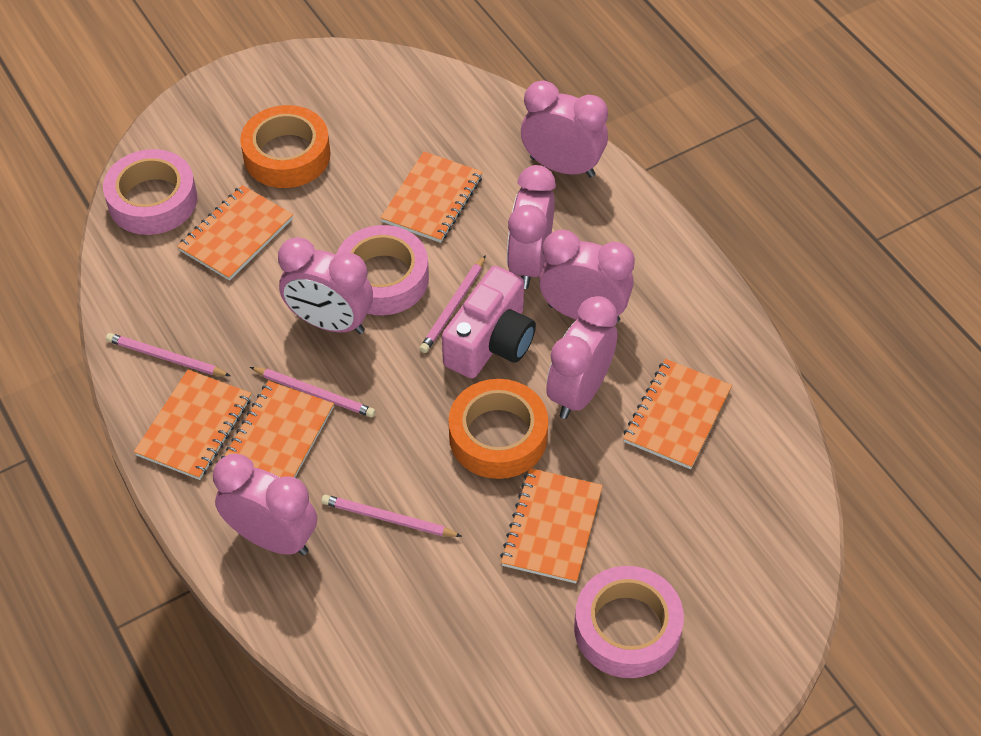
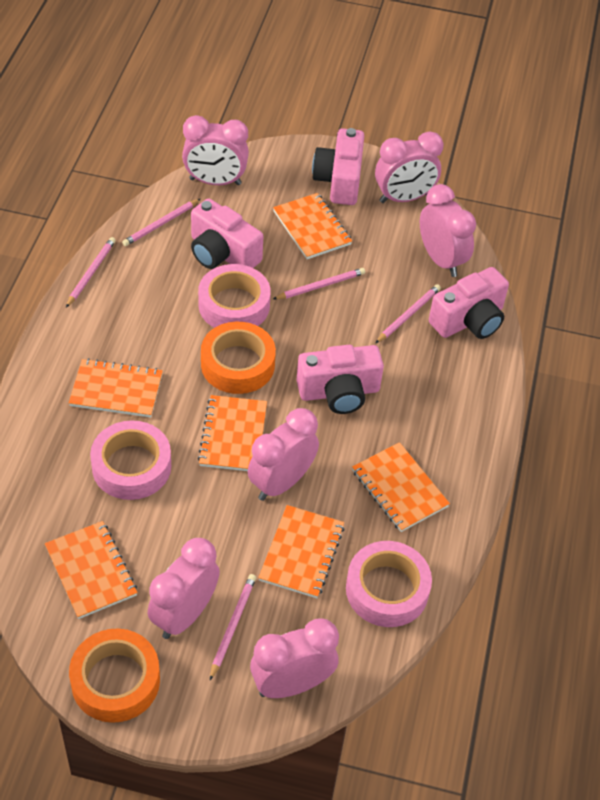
pink camera: [442,266,536,379] = 1 -> [191,198,263,269] [296,345,384,414] [312,128,364,205] [429,267,509,339] = 4
pink pencil: [106,333,231,376] [250,367,376,417] [321,494,462,537] [420,255,486,353] = 4 -> [66,237,116,307] [122,199,200,246] [210,574,256,680] [273,268,365,299] [376,284,441,343] = 5

